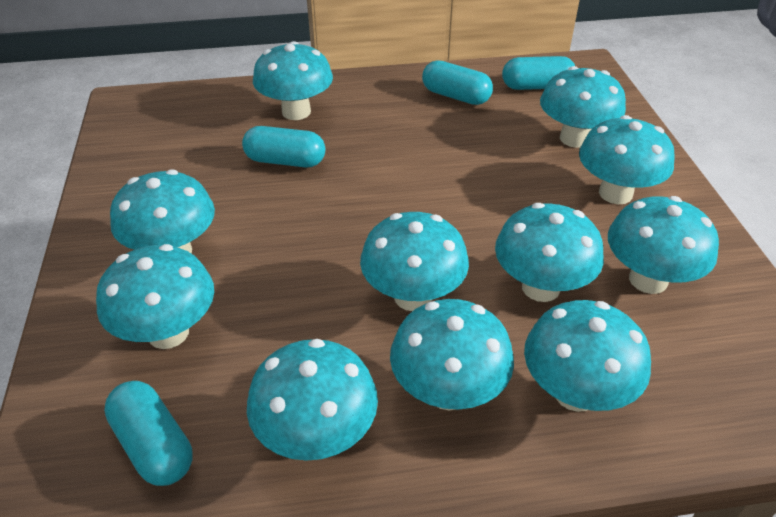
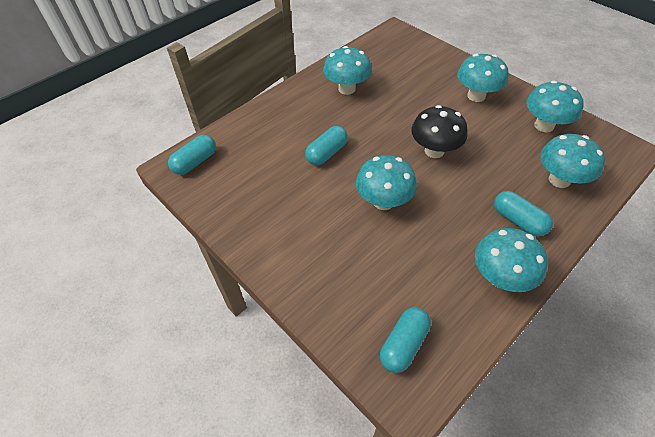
black mushroom: none = 0 -> [411,105,468,158] = 1
turquoise mushroom: [96,244,214,349] [110,170,215,254] [247,339,378,461] [253,41,333,120] [360,212,469,311] [390,299,514,410] [495,203,604,302] [524,300,651,412] [540,66,626,148] [579,115,675,204] [608,196,719,294] = 11 -> [323,46,372,95] [356,155,417,210] [457,54,509,102] [475,228,548,292] [526,81,584,133] [540,134,605,188] = 6

